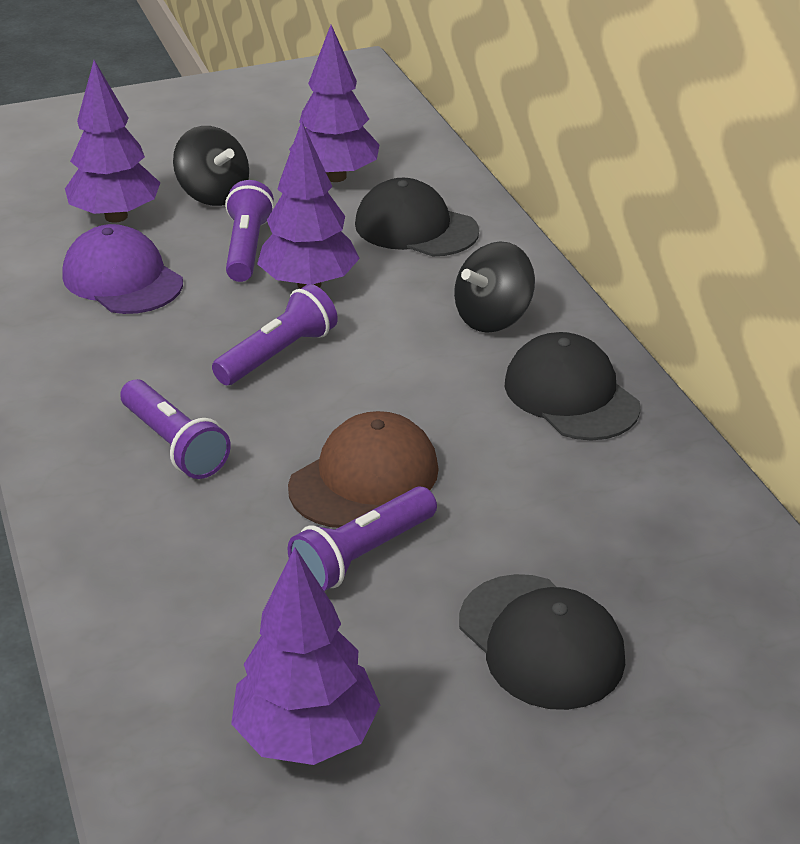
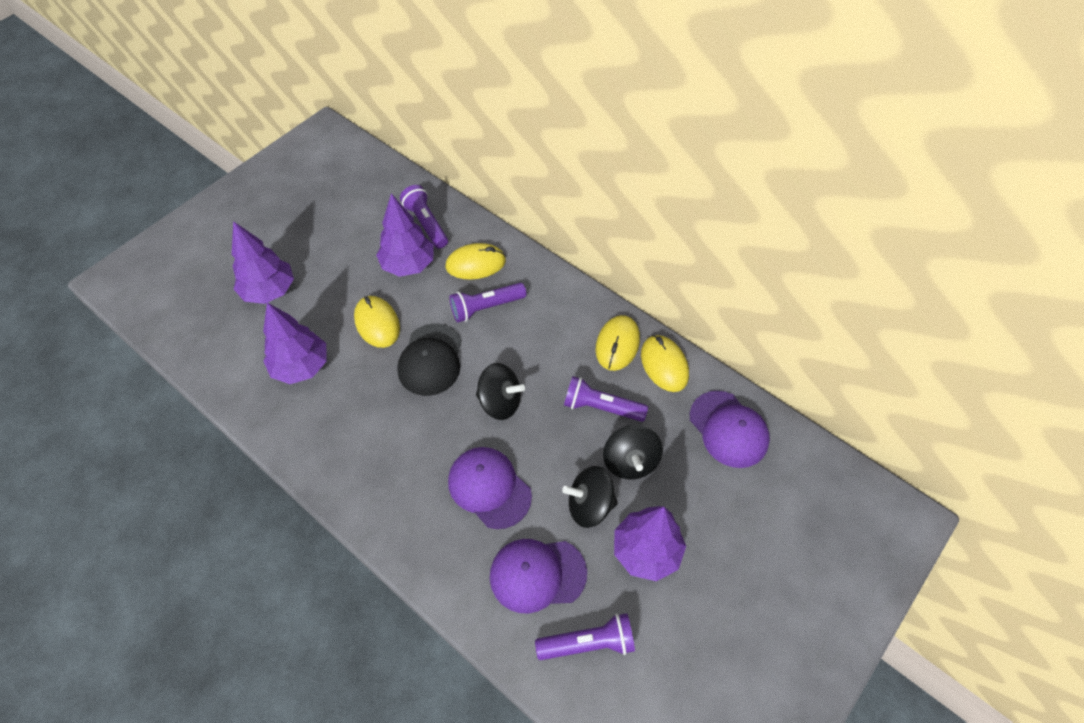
black cap: [355,178,479,256] [459,574,625,710] [505,332,640,441] = 3 -> [397,324,462,396] = 1
black spinning top: [173,126,249,206] [454,242,535,333] = 2 -> [476,363,525,420] [562,466,618,528] [603,425,663,479] = 3
brown cap: [288,411,439,528] = 1 -> none = 0
purple cap: [62,224,183,314] = 1 -> [448,447,532,529] [490,539,587,613] [690,391,770,468] = 3
yellow mouse: none = 0 -> [354,296,400,348] [445,243,506,280] [596,315,640,371] [641,335,689,392] = 4

